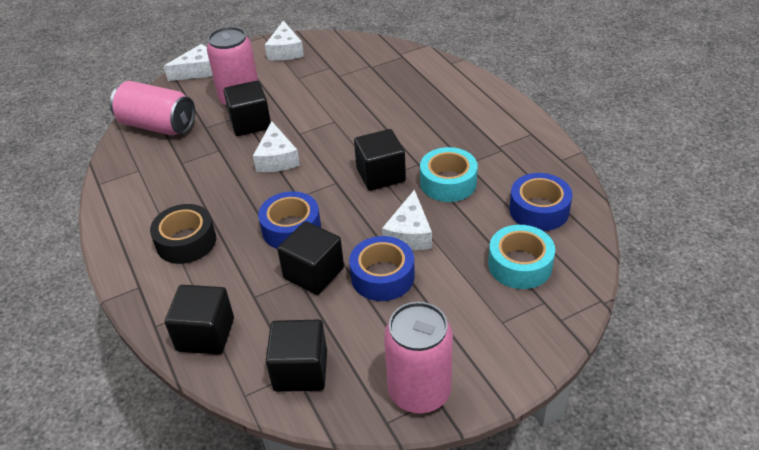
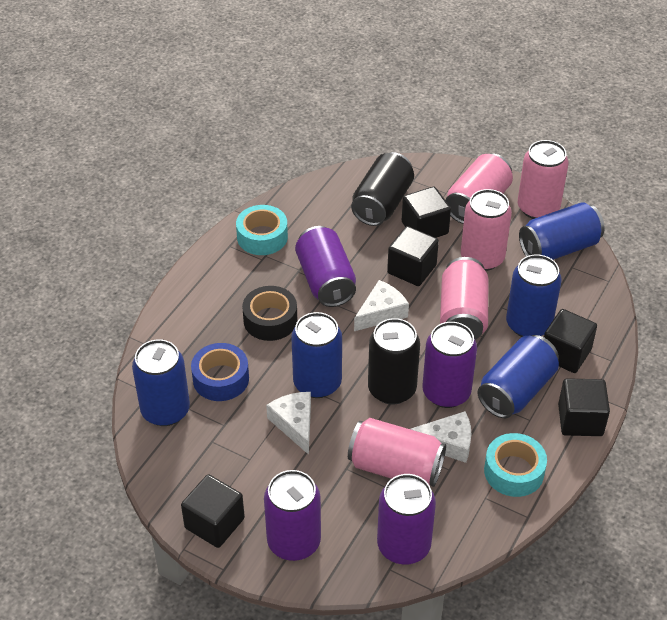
black can: none = 0 -> [351,152,414,226] [368,318,420,405] = 2
blue can: none = 0 -> [132,339,190,426] [291,312,342,398] [477,335,559,418] [506,255,562,337] [519,202,605,260] = 5
blue tape: [258,191,321,249] [349,236,415,301] [509,173,572,231] = 3 -> [191,343,249,401] = 1
pink can: [110,81,195,135] [207,27,258,107] [384,302,453,413] = 3 -> [348,418,446,487] [440,257,488,340] [446,154,513,224] [461,189,512,271] [518,140,569,219] = 5
purple can: none = 0 -> [264,470,321,561] [295,226,356,307] [377,474,436,565] [422,322,477,408] = 4
white cheese: [164,44,213,81] [253,121,300,172] [265,20,304,60] [382,189,432,250] = 4 -> [266,392,311,455] [354,280,409,331] [411,411,471,463] = 3

